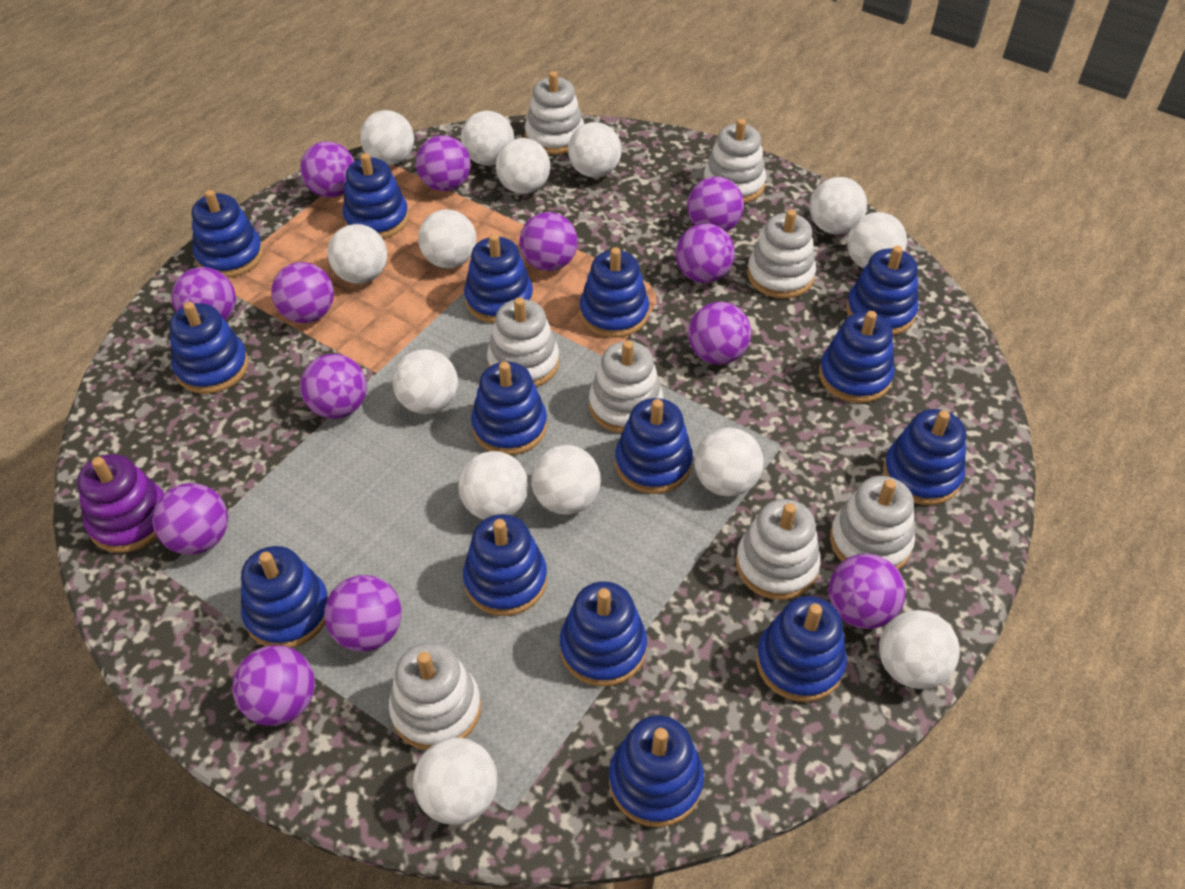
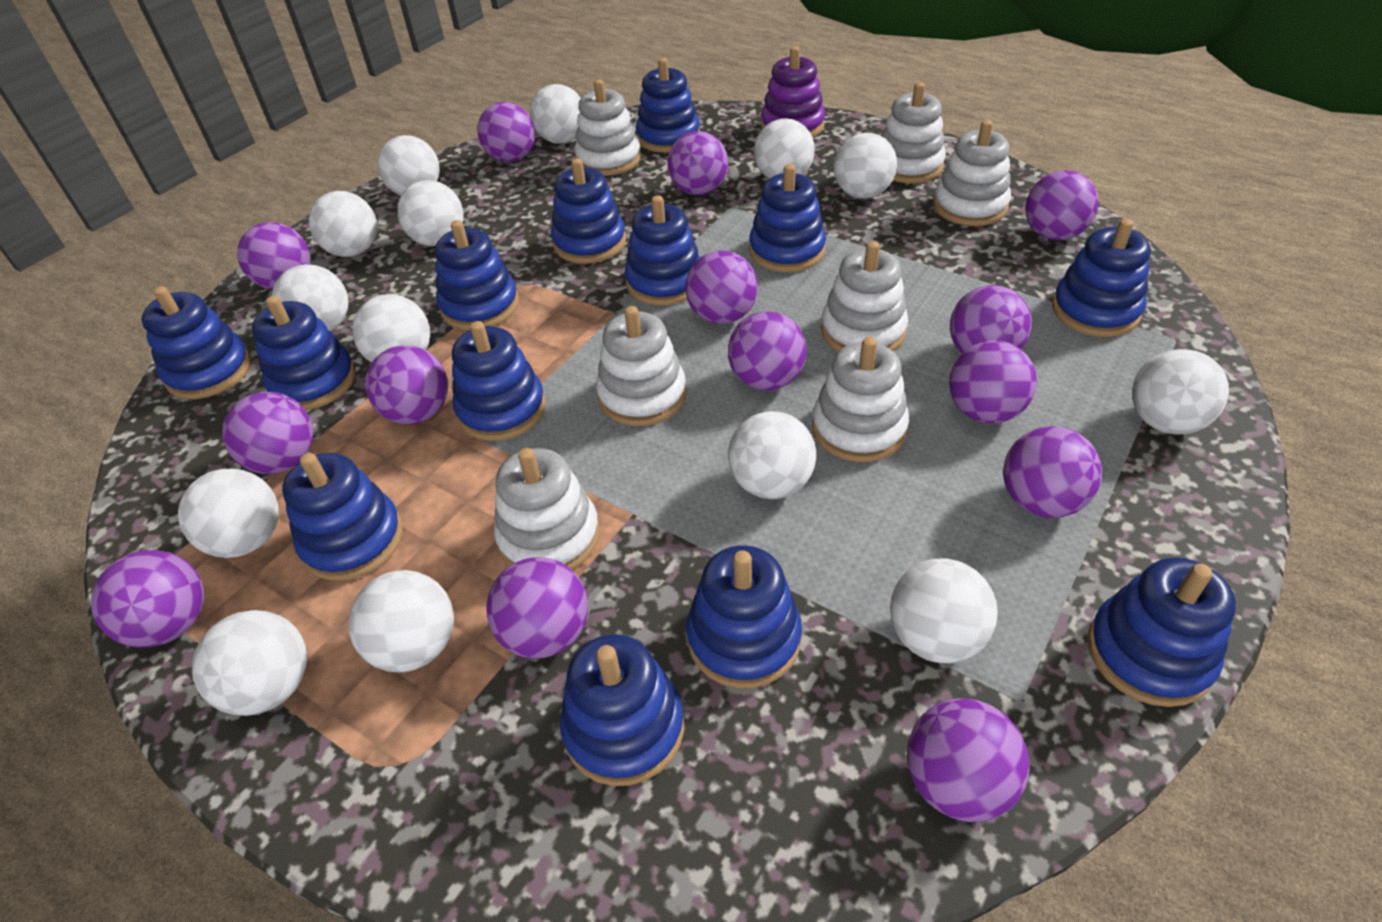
blue stacking toy: [169,302,249,394] [192,190,263,278] [241,546,329,648] [343,153,409,239] [463,514,547,616] [464,234,533,323] [471,362,547,455] [560,581,647,687] [580,247,649,338] [609,715,704,827] [615,398,693,494] [756,596,847,702] [819,311,895,403] [846,246,918,335] [883,409,966,505] = 15 -> [142,286,251,399] [252,295,355,410] [282,453,403,581] [435,220,519,330] [452,321,546,441] [551,158,626,264] [560,634,684,786] [625,195,700,306] [636,58,700,153] [686,546,802,689] [749,164,826,273] [1052,219,1151,337] [1088,557,1236,707] = 13
purple ball: [152,483,228,555] [172,267,236,321] [233,645,315,726] [271,262,334,323] [300,141,355,198] [300,354,367,419] [324,575,402,652] [416,135,471,192] [519,212,578,271] [676,223,735,283] [687,176,744,232] [688,302,751,364] [829,553,906,629] = 13 -> [91,550,204,648] [222,392,313,474] [237,222,310,290] [365,345,448,424] [477,102,535,162] [486,557,588,659] [667,131,728,195] [685,250,758,324] [728,311,807,391] [907,698,1030,822] [949,340,1037,424] [950,285,1032,353] [1003,426,1102,518] [1025,170,1098,241] = 14
white stacking toy: [389,643,481,750] [487,297,559,387] [525,71,584,155] [589,340,663,433] [703,119,766,203] [736,499,821,600] [747,209,816,299] [830,476,915,569] = 8 -> [494,448,600,570] [575,79,641,176] [596,306,686,426] [812,337,909,462] [821,241,908,351] [881,82,946,183] [933,120,1011,226] = 7

